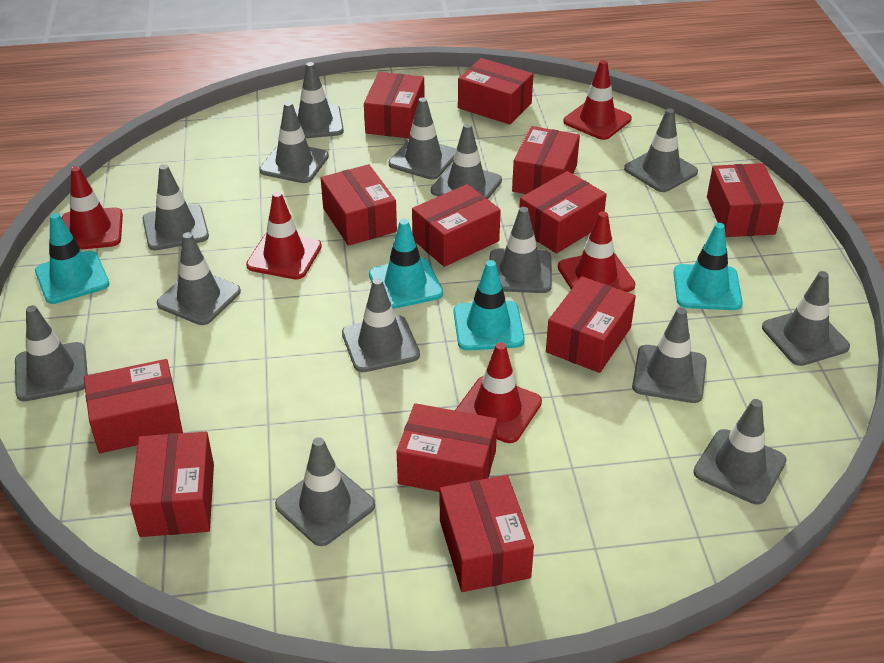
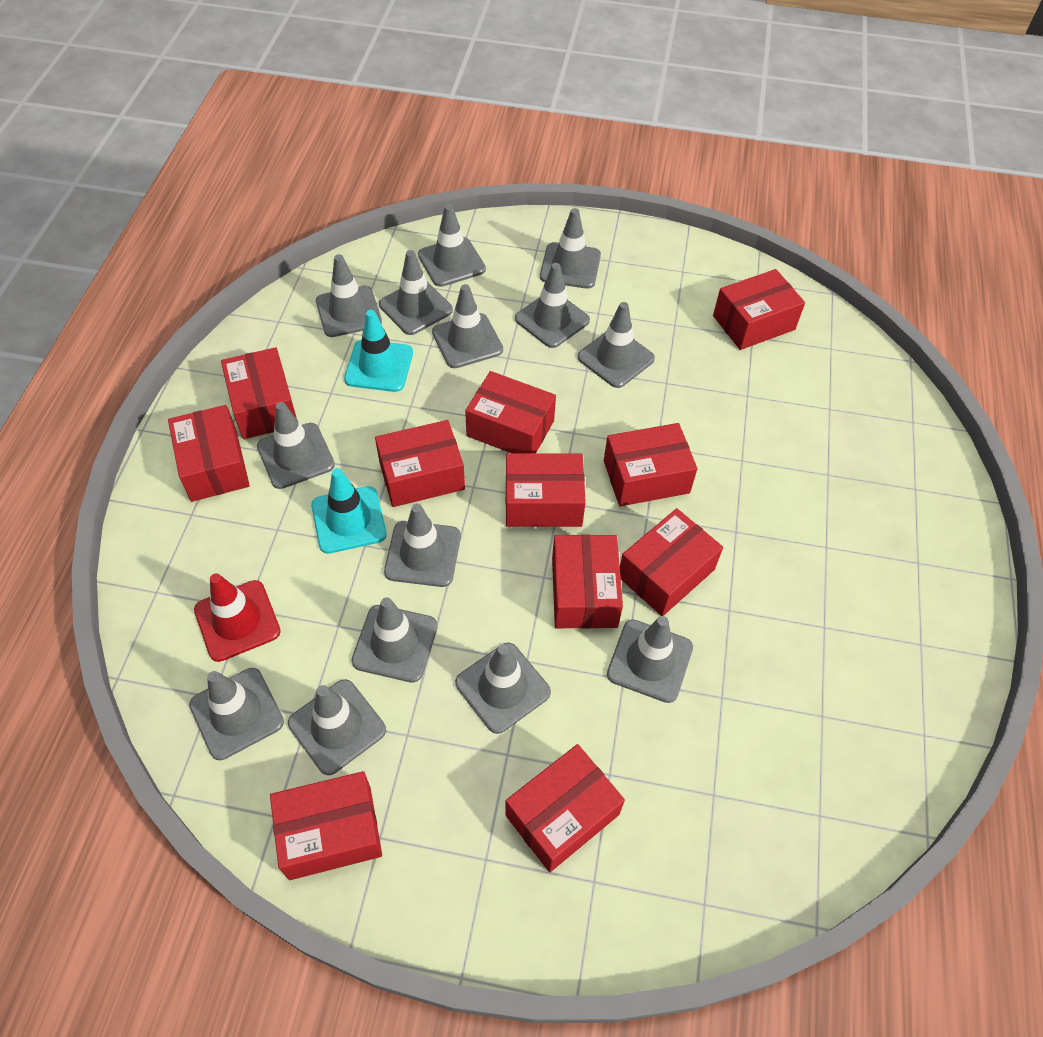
red box: [84,359,183,453] [130,432,214,537] [321,164,397,246] [364,72,425,138] [397,403,497,492] [412,184,501,267] [440,475,534,592] [458,58,533,125] [512,126,580,194] [519,171,607,254] [546,276,636,373] [707,163,784,237] = 12 -> [168,405,250,502] [221,347,297,439] [270,771,382,880] [375,420,465,507] [465,371,556,453] [505,744,625,872] [506,453,586,527] [552,535,623,629] [604,423,697,506] [620,508,723,616] [713,269,805,350] = 11
red traffic cone: [62,166,123,250] [246,192,322,279] [455,342,542,443] [558,211,635,292] [563,60,632,140] = 5 -> [194,573,281,662] = 1
turquoise traffic cone: [35,213,109,304] [369,219,443,309] [454,260,525,351] [673,223,742,310] = 4 -> [311,468,387,554] [344,310,413,392] = 2

